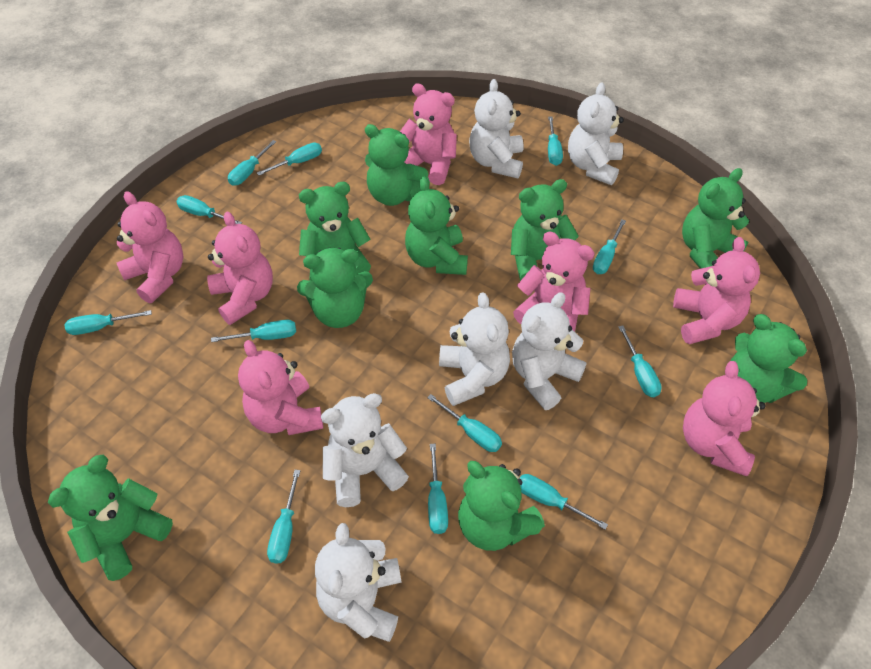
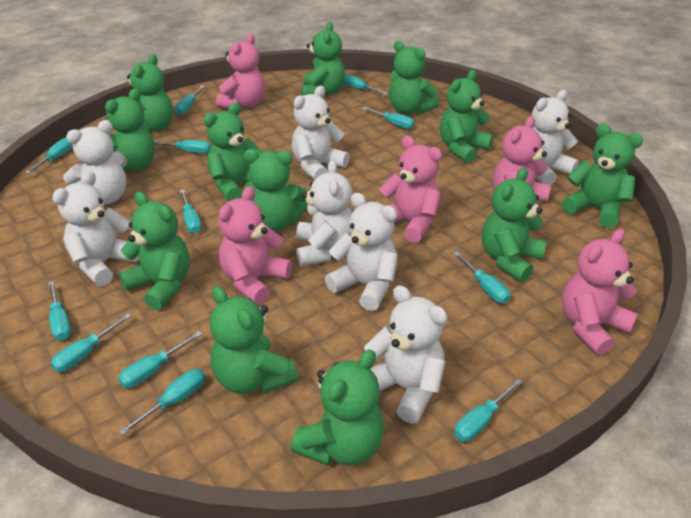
green teddy bear: [48,455,173,581] [297,248,373,328] [299,182,371,281] [365,124,430,206] [405,176,468,275] [458,461,545,551] [511,179,579,281] [682,168,749,269] [730,314,807,403] = 9 -> [105,89,155,172] [119,192,190,310] [127,54,173,131] [203,103,263,202] [210,286,298,394] [242,149,308,232] [291,349,384,466] [301,22,345,98] [389,41,439,114] [440,70,493,163] [482,167,547,282] [562,124,643,228] = 12
pink teddy bear: [116,191,184,303] [207,211,273,325] [238,340,323,435] [400,83,457,185] [513,231,595,332] [673,237,760,344] [683,361,766,477] = 7 -> [216,34,265,109] [218,186,292,305] [379,136,442,243] [493,116,551,202] [562,229,638,355] = 5
white teddy bear: [315,523,401,642] [321,393,409,507] [439,292,510,406] [469,79,523,178] [512,292,587,410] [568,82,624,185] = 6 -> [52,171,139,286] [63,120,127,204] [292,86,350,180] [296,160,353,267] [325,193,398,311] [364,285,448,423] [532,90,579,185] = 7

